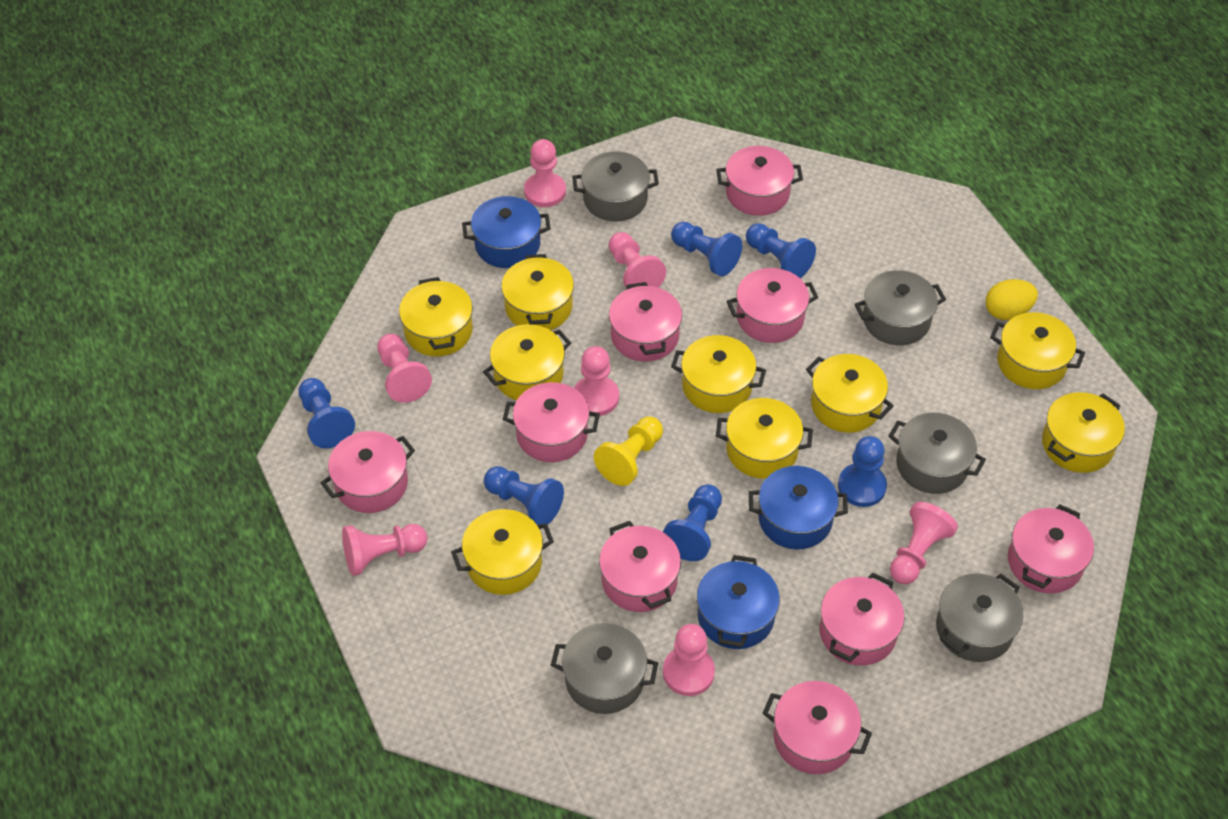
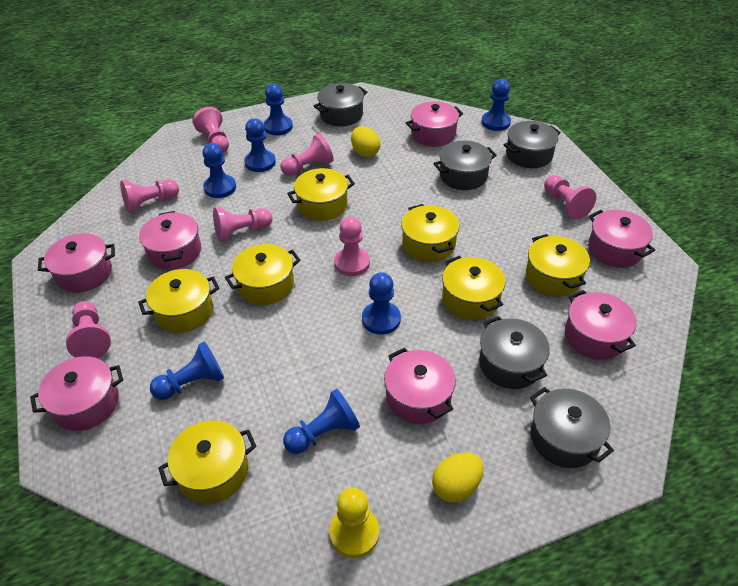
blue pawn: [298,378,355,448] [484,466,564,525] [663,484,722,561] [671,222,742,276] [746,223,816,278] [838,436,887,507] = 6 -> [150,341,224,400] [202,143,236,198] [244,118,276,172] [263,84,293,135] [283,389,360,454] [362,272,401,335] [481,79,511,131] = 7
blue pot: [462,196,551,268] [697,555,780,649] [749,466,848,550] = 3 -> none = 0
pink pot: [321,431,415,513] [503,382,600,462] [599,521,681,612] [609,282,682,362] [716,146,803,216] [727,268,818,343] [762,681,872,774] [819,572,905,666] [1008,504,1094,594] = 9 -> [30,356,123,431] [38,233,115,293] [139,211,201,270] [384,348,456,424] [406,101,463,147] [565,290,636,360] [588,210,655,268] = 7
yellow egg: [986,279,1038,320] = 1 -> [351,126,380,157] [432,453,483,503] = 2
yellow pot: [399,277,473,357] [451,509,554,595] [483,324,571,400] [501,254,574,330] [671,335,766,413] [716,398,813,479] [806,354,894,433] [990,312,1085,389] [1042,392,1125,473] = 9 -> [138,269,219,333] [158,420,256,504] [225,244,301,305] [287,168,355,221] [401,204,459,262] [442,256,505,320] [526,234,590,296] = 7

